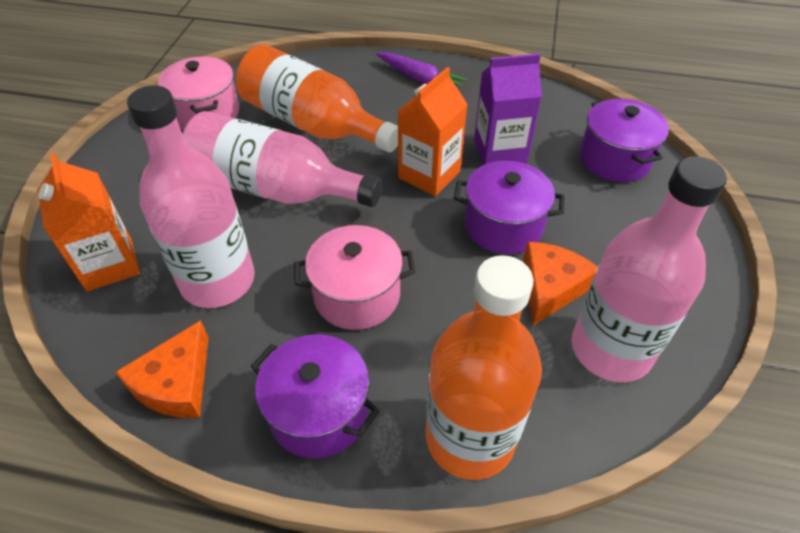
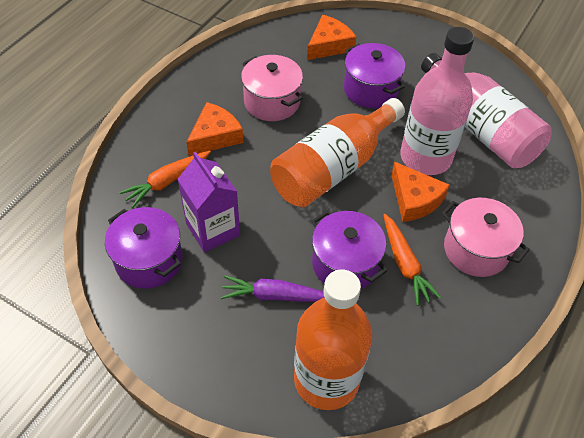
orange carrot: none = 0 -> [119,151,211,208] [383,214,441,306] = 2
orange carton: [38,153,140,292] [398,67,468,196] = 2 -> none = 0
orange cheese: [116,320,209,418] [523,242,598,325] = 2 -> [186,102,243,156] [307,15,356,60] [391,161,450,222] = 3
pink bottle: [127,85,255,308] [182,111,382,207] [572,156,727,382] = 3 -> [400,27,474,175] [421,53,552,168] = 2

